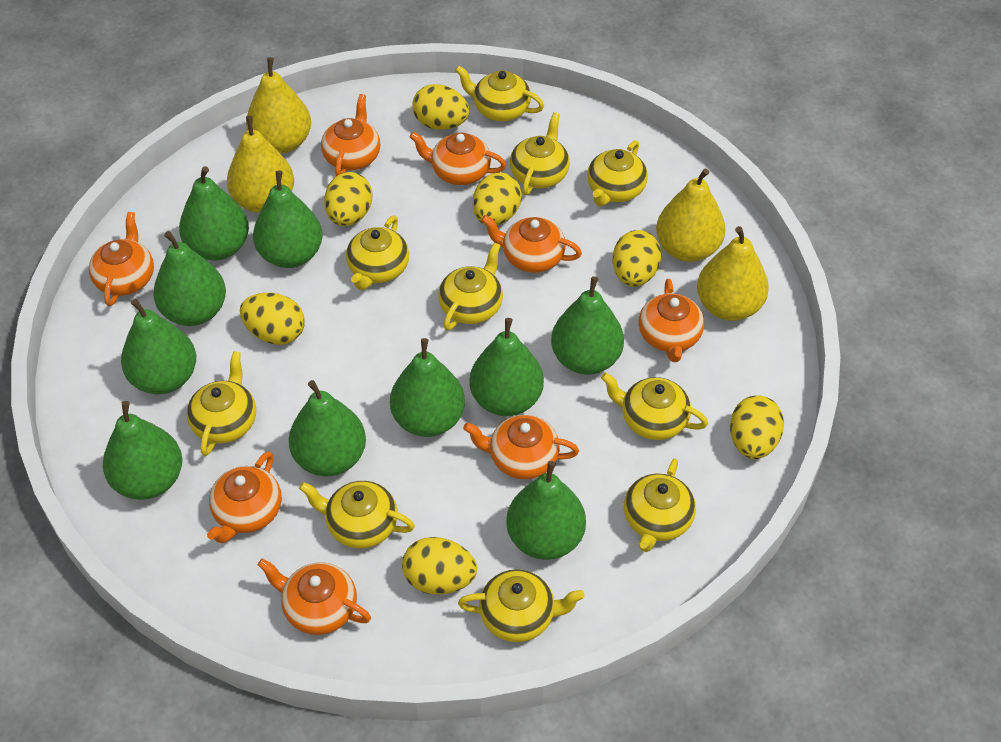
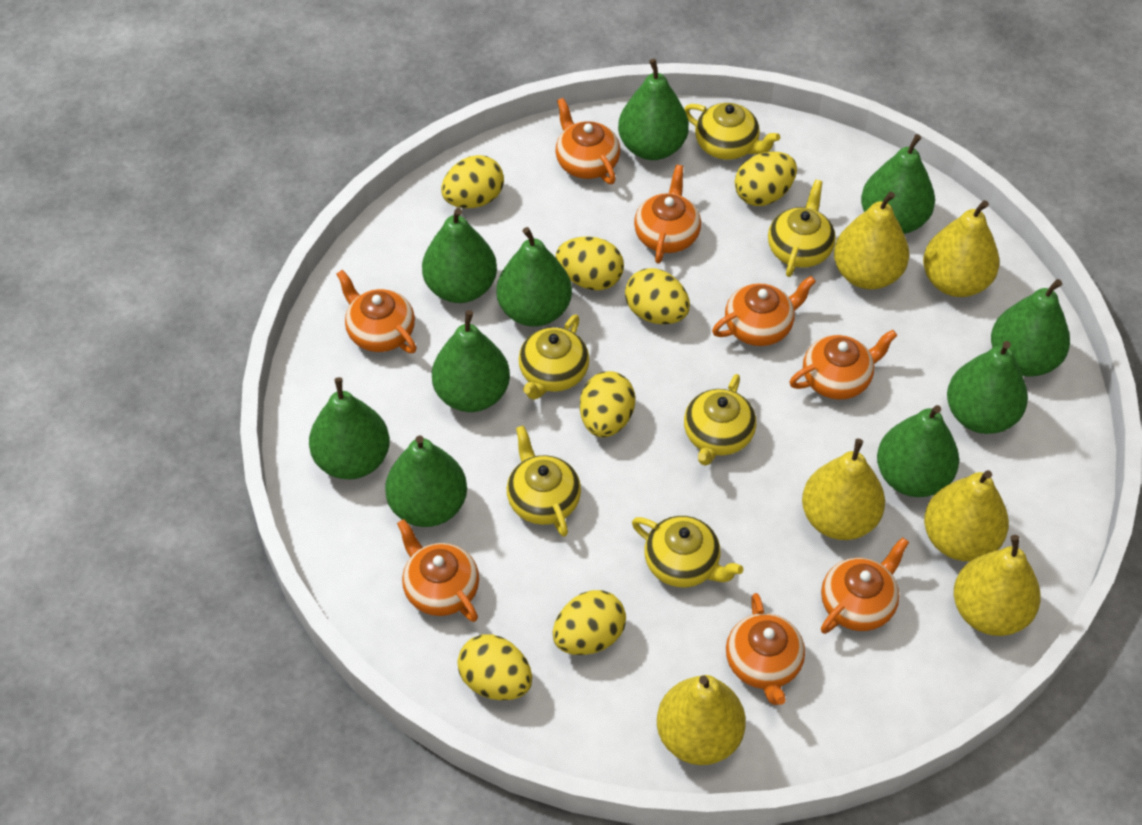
yellow pear: [227,116,294,213] [246,57,311,154] [656,169,725,262] [697,226,769,321] = 4 -> [657,675,746,765] [802,439,885,540] [834,191,909,289] [923,200,999,297] [924,470,1009,561] [954,535,1041,636] = 6
yellow teapot: [187,351,256,456] [299,481,415,549] [346,215,409,290] [438,243,503,331] [455,66,544,121] [458,569,584,642] [510,112,570,195] [587,140,648,206] [601,372,708,440] [624,459,696,552] = 10 -> [507,425,581,537] [519,314,590,400] [632,516,743,587] [684,103,780,160] [684,374,756,466] [768,180,836,277] = 6

